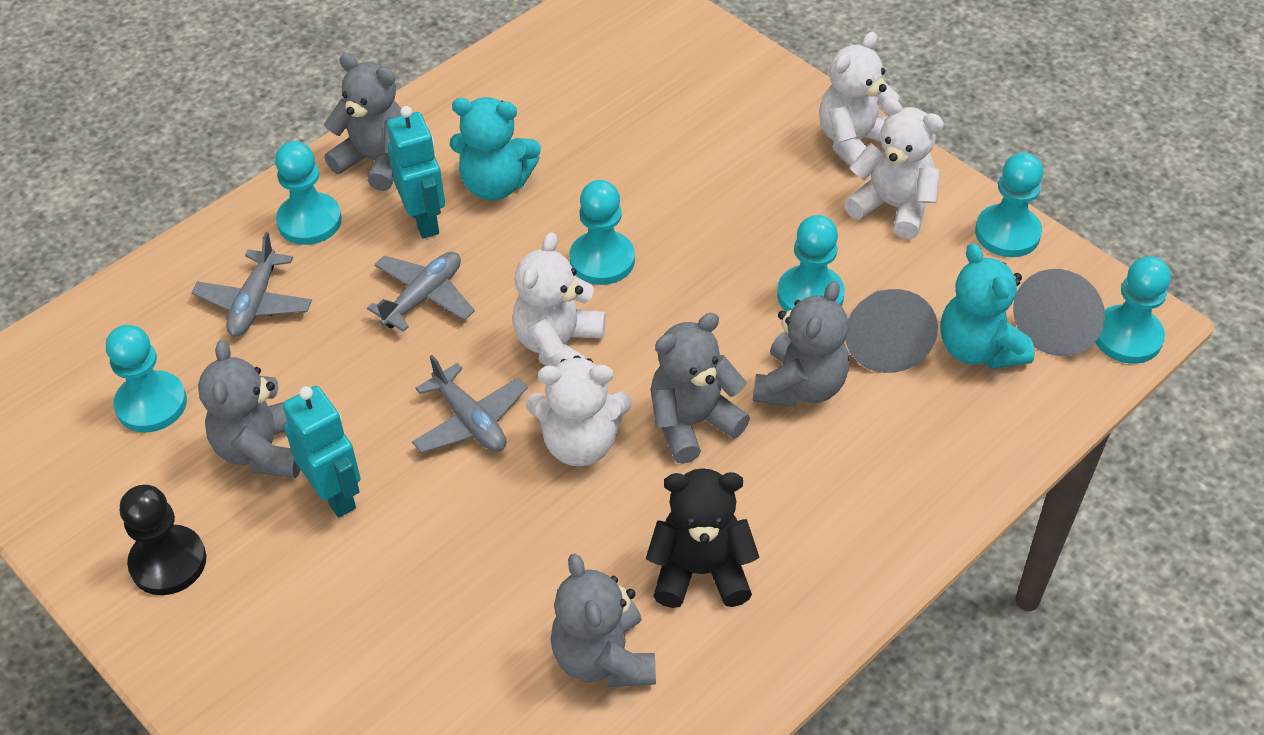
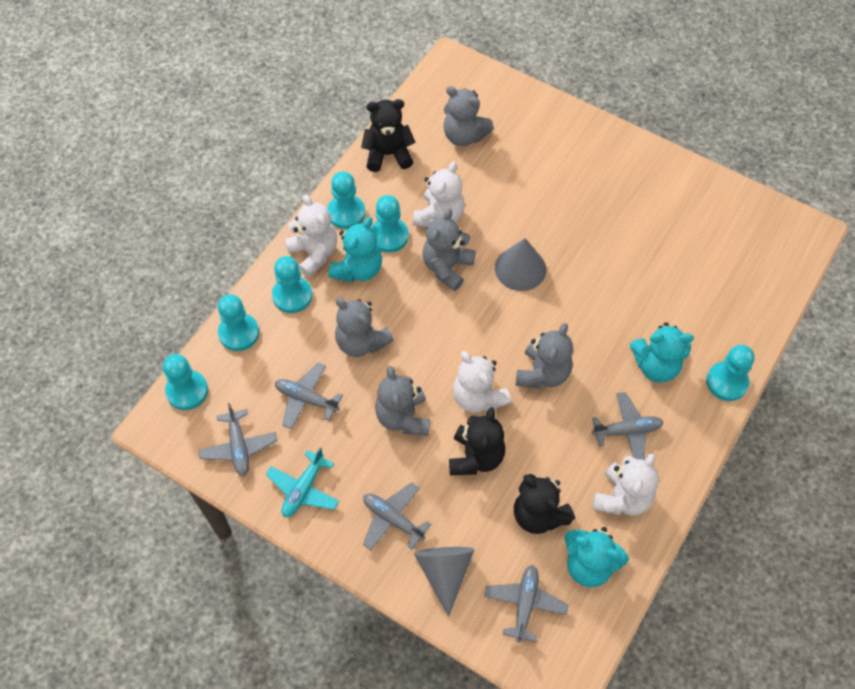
black pawn: [120,485,206,595] = 1 -> none = 0
black teddy bear: [646,468,760,608] = 1 -> [361,99,416,172] [449,407,505,475] [514,474,575,534] = 3
grey plane: [191,232,312,337] [367,252,475,332] [412,355,528,453] = 3 -> [199,403,277,476] [275,363,343,429] [363,482,431,550] [484,565,568,643] [592,392,663,460] = 5
turquoise plane: none = 0 -> [266,447,339,517] = 1
turquoise robot: [283,386,361,517] [387,106,445,239] = 2 -> none = 0
turquoise teddy bear: [450,97,541,200] [940,243,1035,369] = 2 -> [329,217,382,282] [564,527,629,587] [630,322,694,383] = 3

